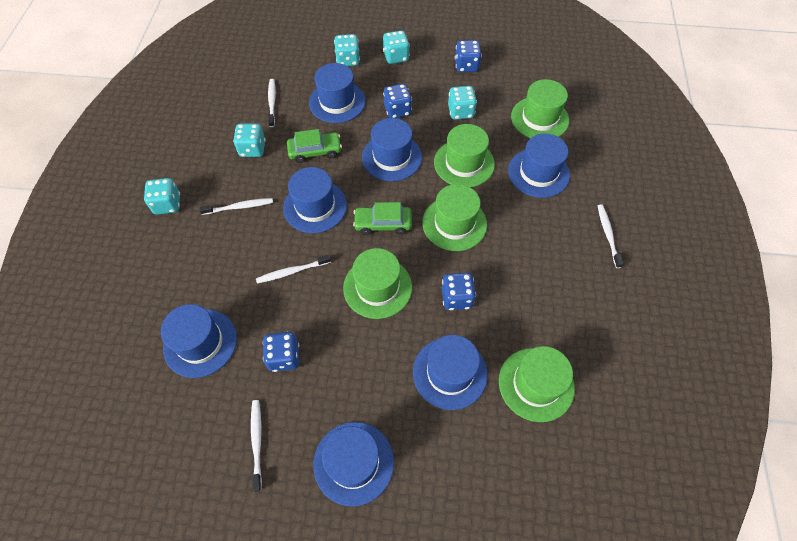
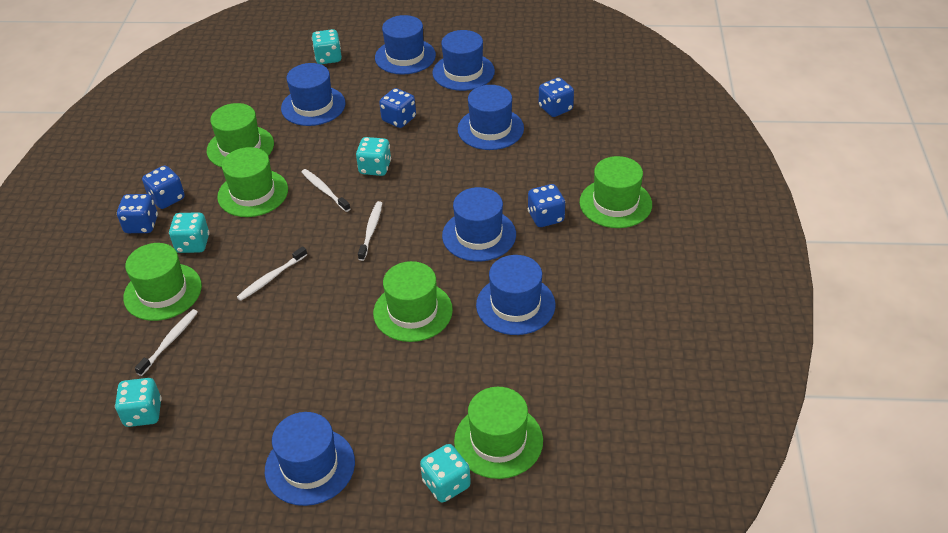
blue dice: [263,332,300,372] [383,84,412,118] [442,273,476,310] [455,40,482,72] = 4 -> [117,194,158,233] [142,165,185,209] [379,88,416,128] [528,184,565,227] [539,77,574,117] = 5
green car: [287,129,342,163] [353,202,412,235] = 2 -> none = 0
green hat: [343,248,412,319] [422,184,487,251] [434,124,495,187] [499,346,575,422] [511,79,569,138] = 5 -> [123,243,202,321] [207,103,274,167] [217,147,288,217] [373,261,453,342] [454,387,543,479] [580,156,652,228] = 6
white toothbrush: [199,198,273,215] [251,400,262,492] [256,255,331,283] [268,79,276,127] [598,204,624,268] = 5 -> [135,309,198,376] [237,246,307,301] [302,169,351,212] [358,201,382,261] = 4

